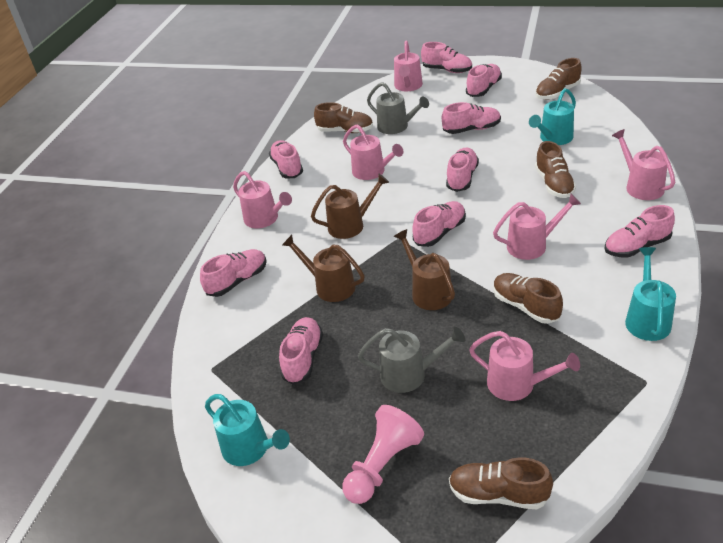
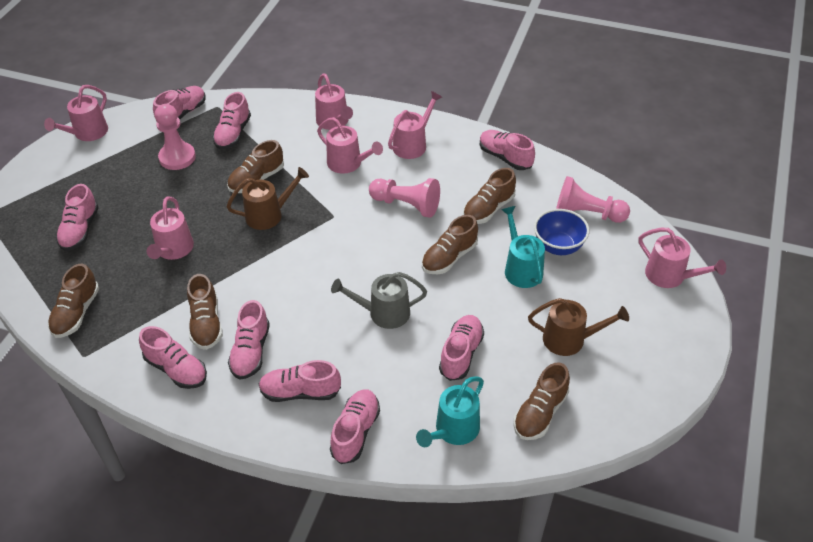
blue bowl: none = 0 -> [534,209,589,255] = 1
brown shoe: [314,102,373,133] [449,457,553,509] [493,273,563,324] [535,141,576,198] [536,58,582,100] = 5 -> [48,264,99,338] [187,274,223,350] [227,140,284,193] [422,215,478,274] [463,168,516,224] [513,362,570,440] = 6
brown watering can: [282,235,365,302] [311,174,389,239] [394,229,455,310] = 3 -> [226,167,309,230] [528,298,629,356] = 2
grey watering can: [358,327,465,393] [367,82,429,134] = 2 -> [331,272,427,329] = 1
pink pawn: [342,405,424,504] = 1 -> [155,104,196,170] [369,178,440,218] [556,176,630,223] = 3
turquoise watering can: [205,394,290,466] [529,88,576,145] [625,247,676,341] = 3 -> [416,376,484,447] [501,206,545,288] = 2

